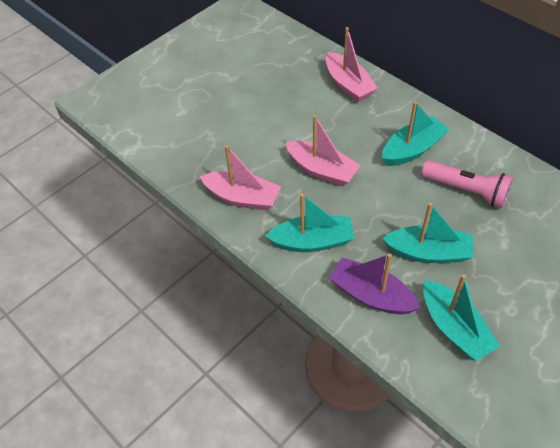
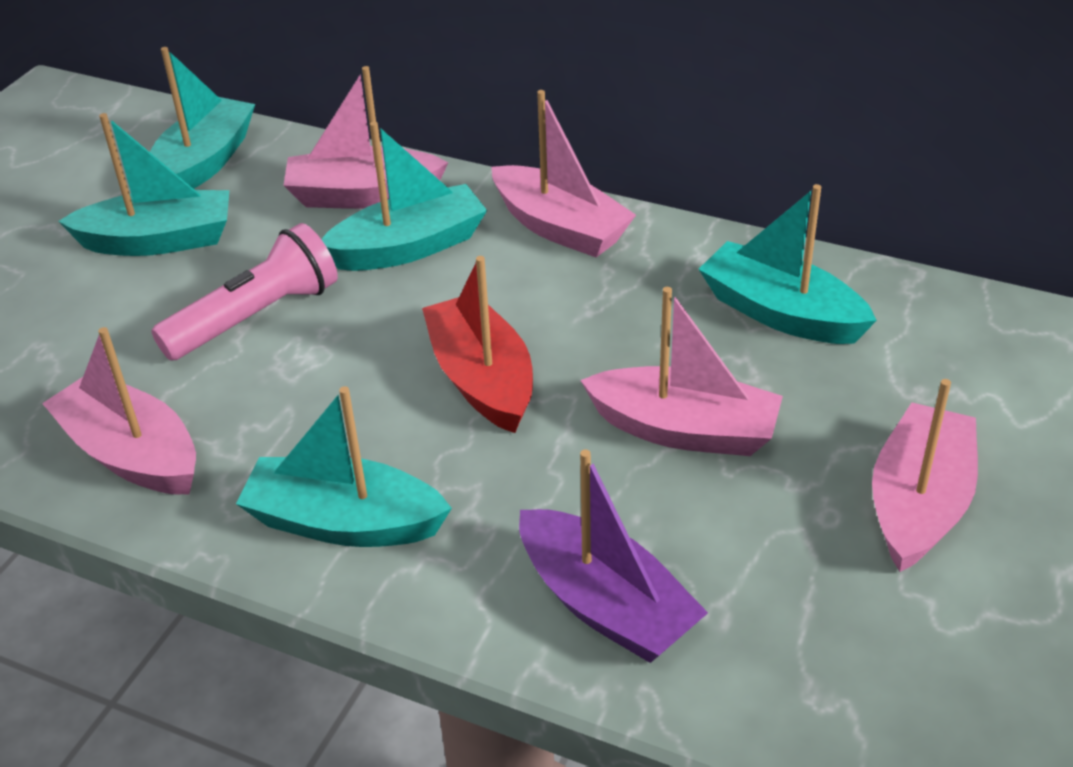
pink boat: [200,145,281,211] [285,115,361,186] [326,27,378,102] = 3 -> [42,327,196,494] [283,66,448,209] [492,90,636,257] [580,287,783,456] [872,379,978,572] = 5
red boat: none = 0 -> [422,256,533,433] = 1
turquoise boat: [265,194,355,252] [382,101,449,166] [382,203,474,263] [423,274,500,361] = 4 -> [58,113,230,256] [150,47,255,189] [236,386,452,547] [321,121,487,271] [699,184,877,344] = 5

